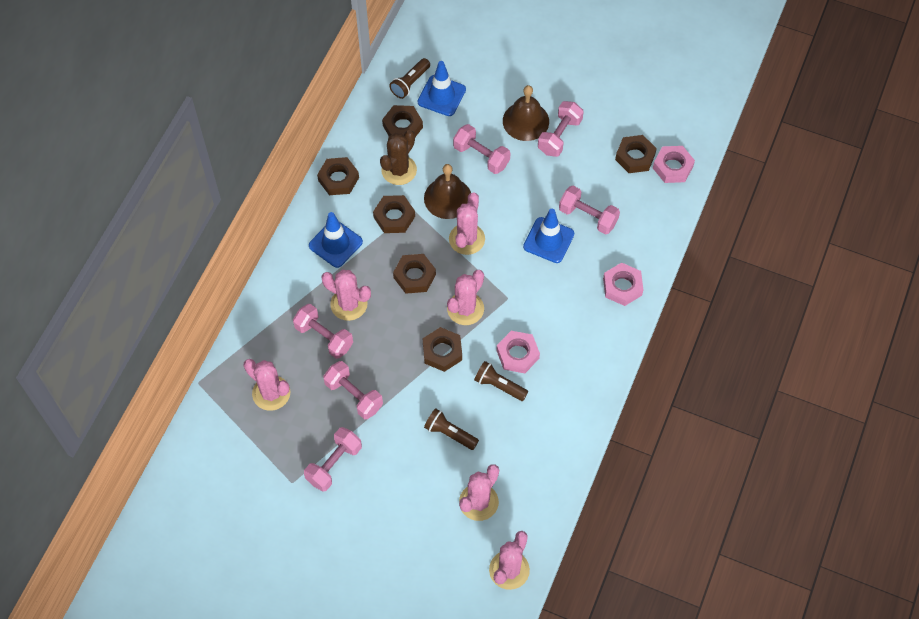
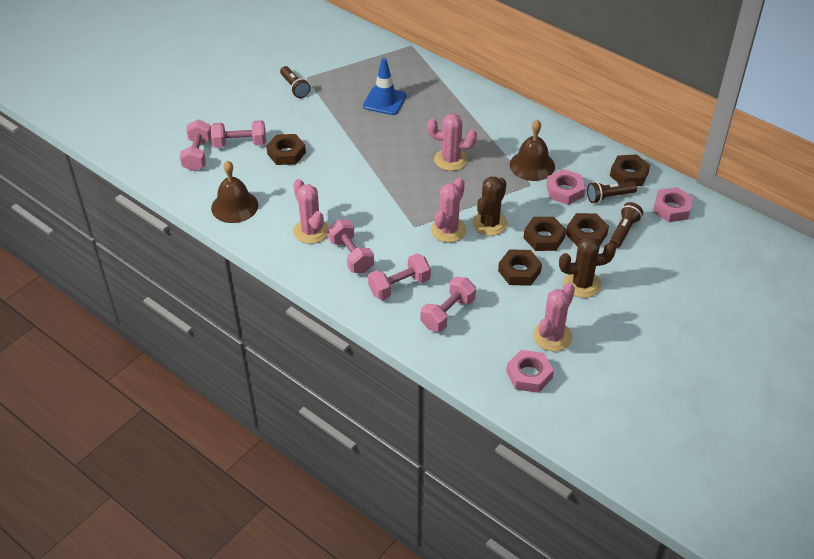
blue traffic cone: [309,212,363,268] [417,61,466,116] [523,209,574,263] = 3 -> [363,58,407,115] = 1
brown cactus: [380,130,417,185] = 1 -> [472,176,508,236] [559,237,616,298] = 2
brown nut: [317,157,359,195] [373,195,415,233] [382,105,423,137] [393,254,436,294] [423,327,462,372] [615,135,657,173] = 6 -> [266,134,306,165] [498,249,542,286] [523,217,566,251] [566,213,609,247] [610,154,650,186] = 5
pink cactus: [244,359,290,411] [321,270,371,321] [447,270,484,325] [449,192,485,255] [459,464,499,521] [489,531,530,590] = 6 -> [293,179,328,244] [427,113,477,171] [431,178,467,243] [533,283,575,351] = 4
pink dumbbell: [293,304,353,359] [304,427,362,492] [323,361,383,419] [453,124,510,174] [538,101,584,157] [559,186,620,234] = 6 -> [180,119,211,171] [211,120,266,148] [328,219,374,273] [368,253,431,300] [421,277,476,332] = 5

